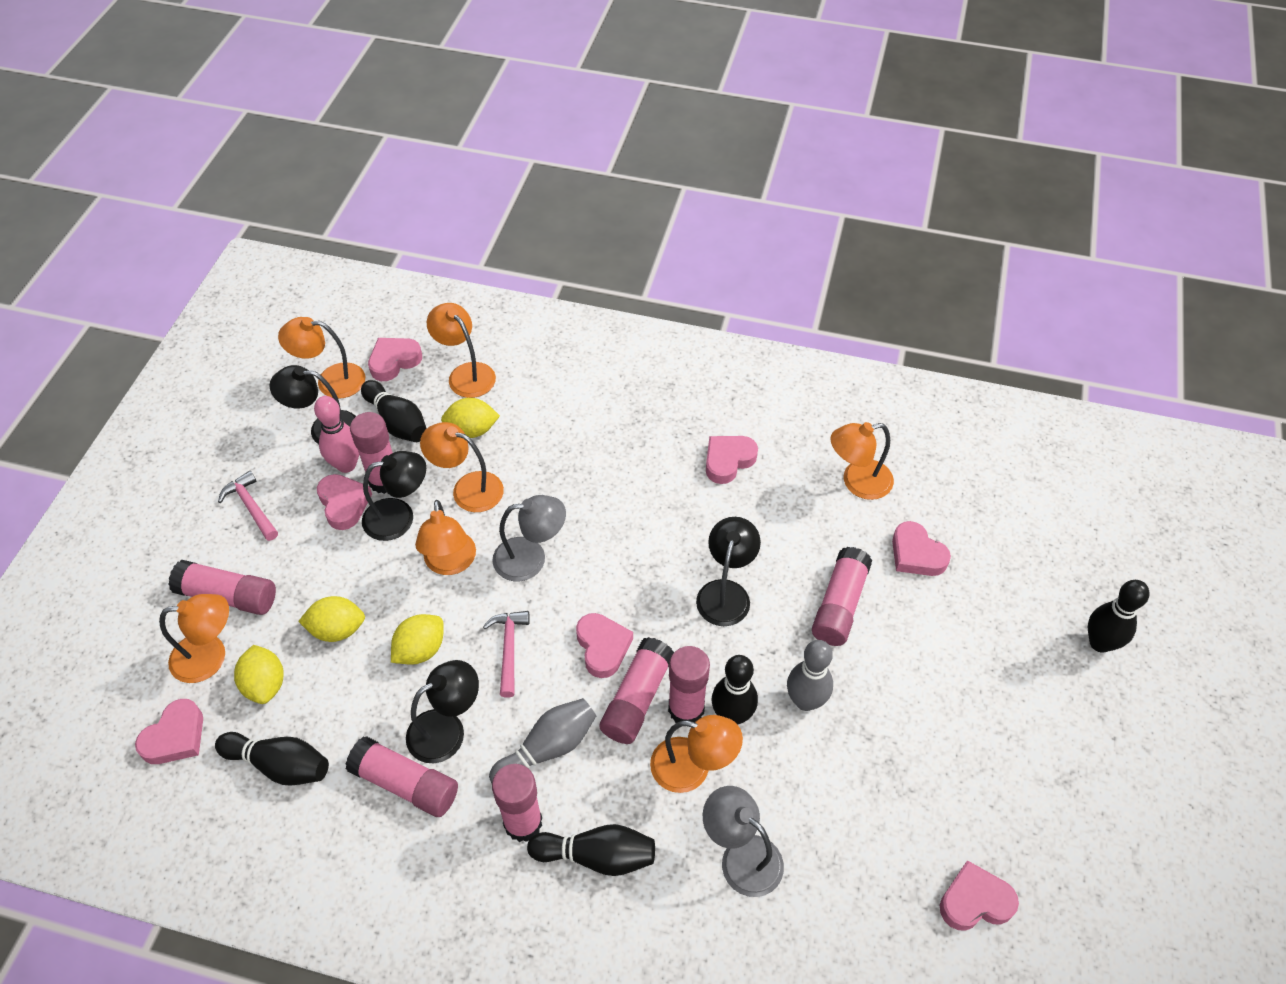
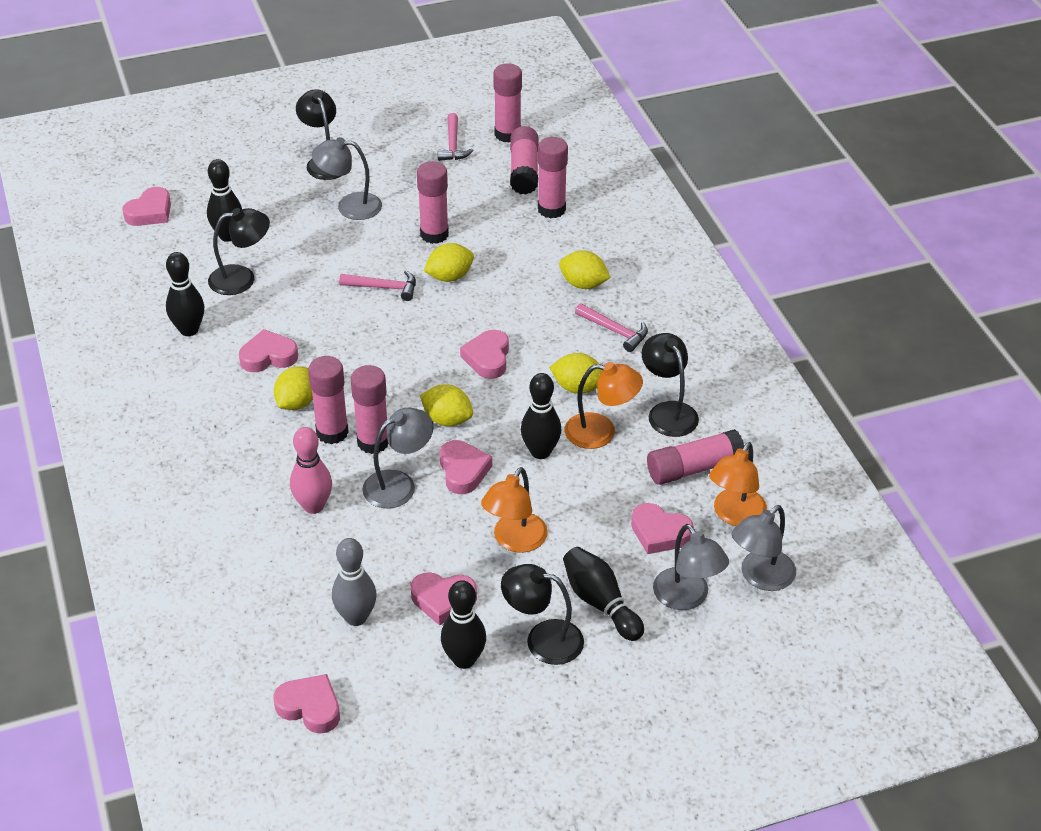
grey bowling pin: [489,698,596,784] [787,640,833,711] = 2 -> [332,538,376,626] = 1
grey lamp: [492,495,566,581] [703,786,784,897] = 2 -> [312,137,382,220] [362,407,433,508] [653,524,729,610] [732,505,796,591] = 4
orange lamp: [159,594,229,683] [278,317,365,399] [415,500,476,575] [420,422,504,512] [427,303,496,398] [650,715,743,793] [830,422,894,500] = 7 -> [481,467,548,553] [565,362,643,449] [709,442,767,526] = 3
pink hammer: [218,471,278,541] [483,611,530,698] = 2 -> [339,270,416,301] [438,113,474,161] [575,303,648,352] = 3
yellow lemon: [234,645,284,704] [298,596,365,642] [391,614,444,665] [441,398,500,438] = 4 -> [274,366,313,410] [420,384,473,426] [424,243,474,282] [549,353,603,394] [559,250,611,289] = 5

